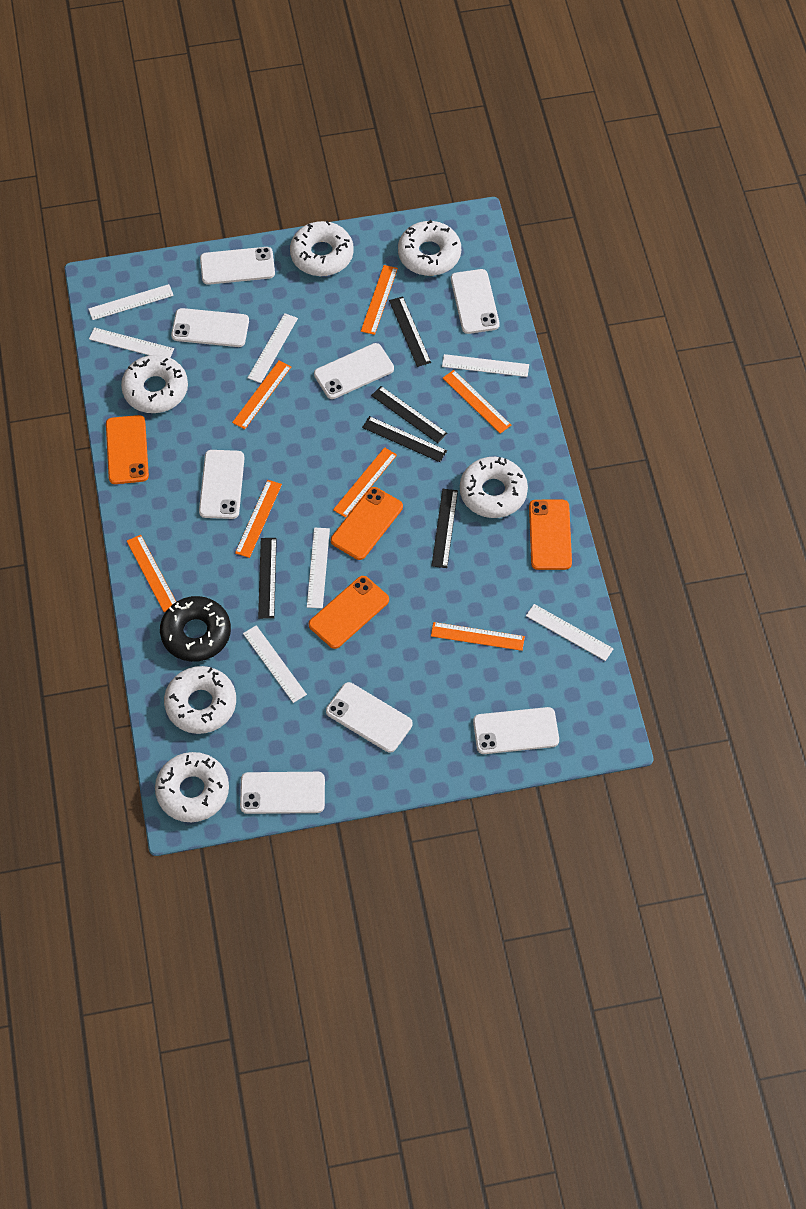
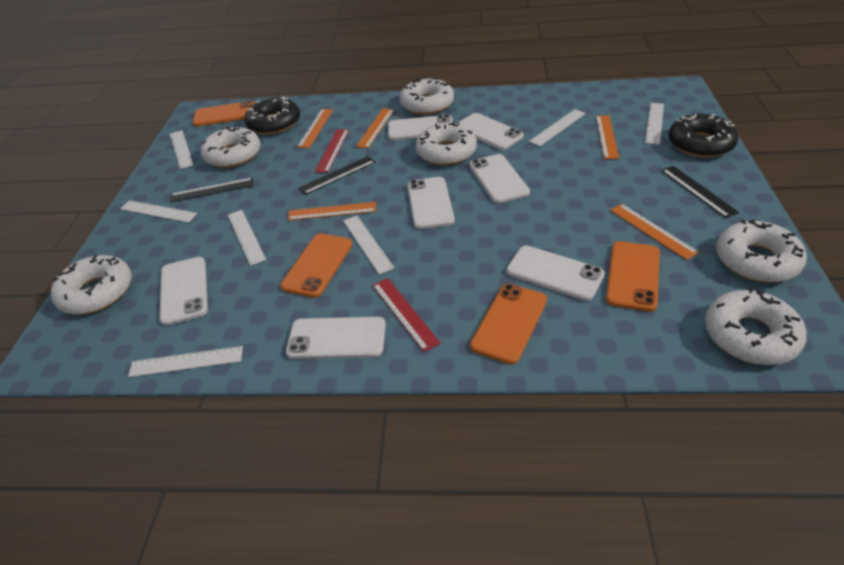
black donut: [160,596,231,662] = 1 -> [245,96,300,135] [668,114,738,158] = 2
black ruler: [258,538,277,619] [362,416,447,462] [371,386,448,443] [389,296,431,367] [431,489,458,568] = 5 -> [170,178,253,203] [299,156,375,195] [661,166,739,218] = 3
orange ruler: [127,535,176,612] [232,360,292,429] [235,480,282,558] [333,447,397,518] [361,265,398,335] [431,622,525,651] [443,370,511,434] = 7 -> [288,202,376,221] [297,109,333,148] [356,108,394,148] [596,115,619,159] [610,204,699,260] = 5
red ruler: none = 0 -> [315,129,349,173] [372,278,441,352] = 2
white phone: [171,308,249,347] [199,450,245,519] [200,247,275,285] [240,772,325,814] [314,343,394,399] [326,682,413,753] [451,269,500,334] [473,707,559,754] = 8 -> [159,257,208,326] [286,317,386,359] [388,115,453,140] [407,177,455,229] [456,113,524,150] [469,154,530,204] [506,245,605,301] = 7

